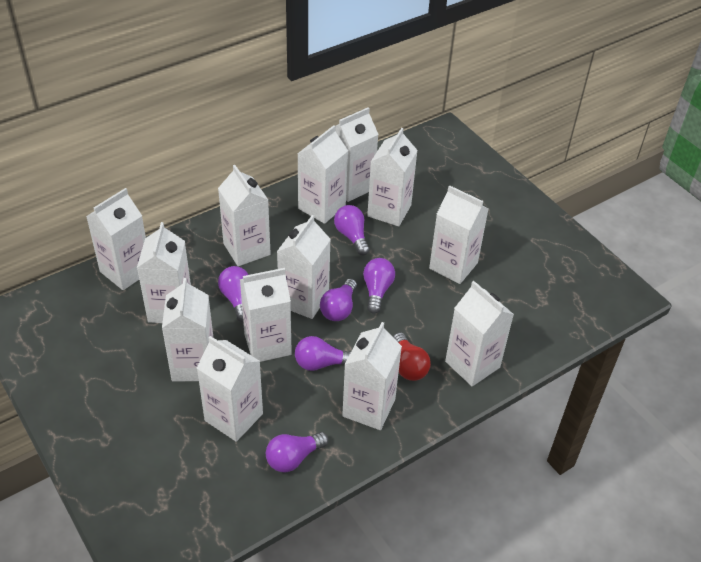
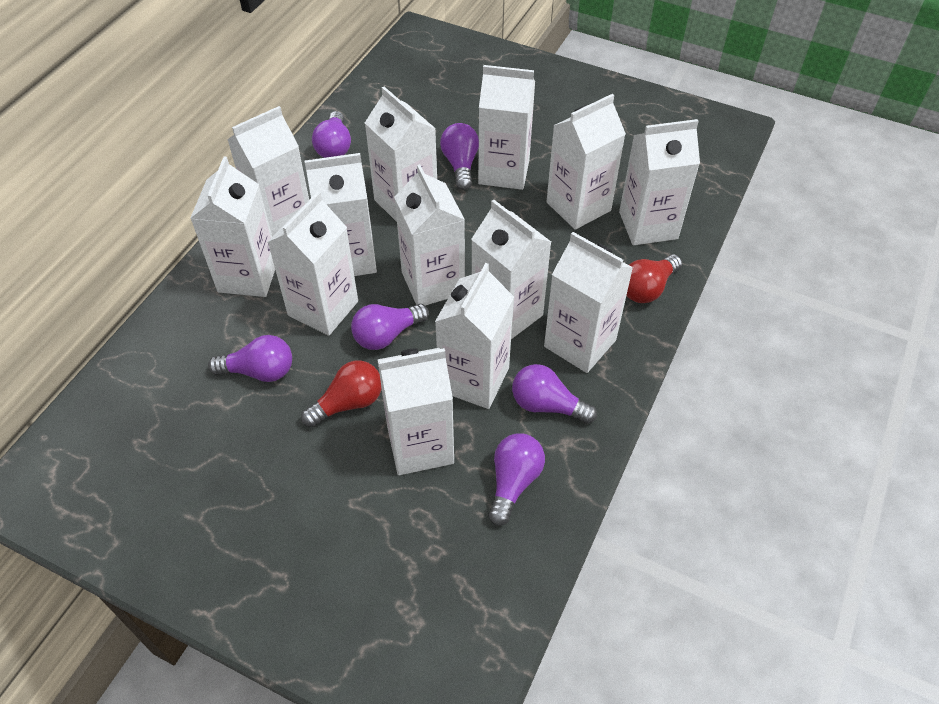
red light bulb: [393,332,431,381] = 1 -> [301,361,382,427] [626,254,682,303] = 2

